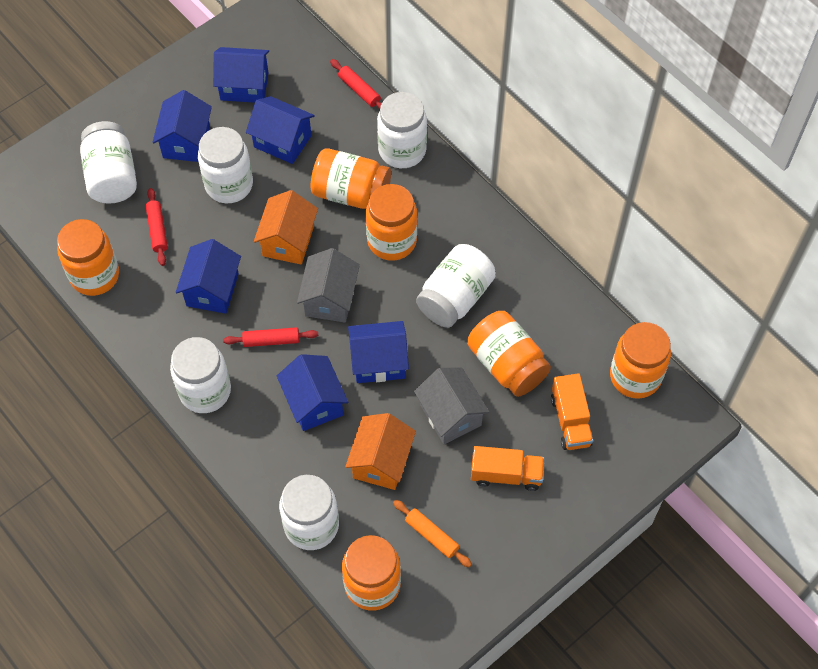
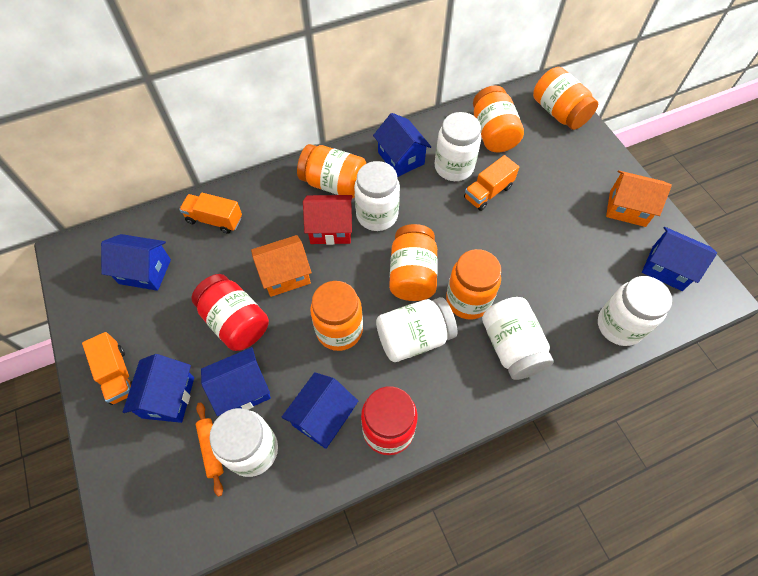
grey house: [297,248,360,323] [414,367,490,444] = 2 -> none = 0
orange truck: [471,446,544,491] [551,373,593,450] = 2 -> [82,332,132,405] [179,193,242,234] [464,155,519,211] = 3
red house: none = 0 -> [303,195,352,245] = 1
red jar: none = 0 -> [191,274,269,351] [361,386,418,455] = 2
red rolling pin: [146,188,168,266] [223,327,318,347] [330,59,382,110] = 3 -> none = 0

